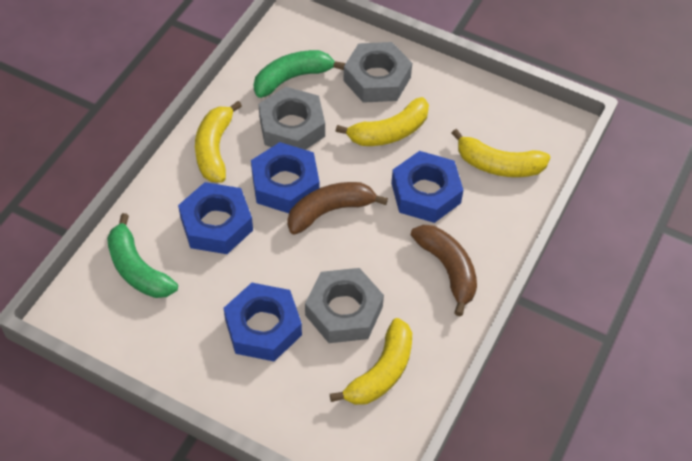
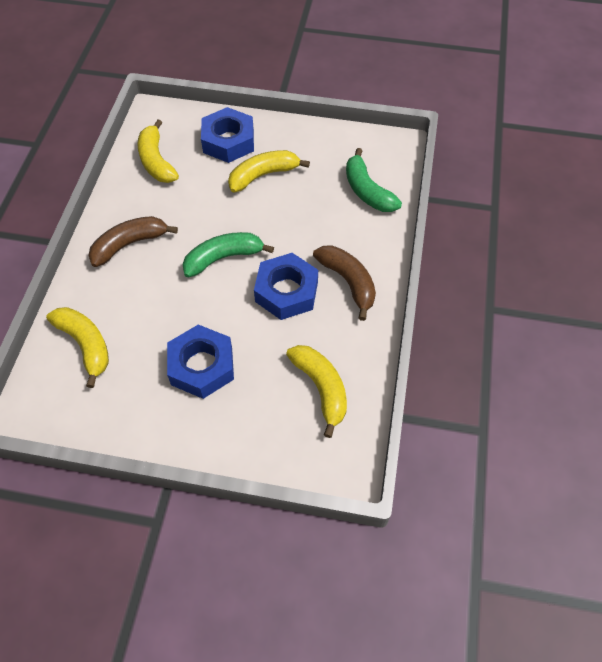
blue nut: [178,182,253,254] [224,283,302,361] [251,142,320,213] [391,151,463,223] = 4 -> [167,325,234,399] [201,107,254,163] [254,253,318,320] = 3
grey nut: [259,87,325,150] [305,268,384,343] [343,42,412,103] = 3 -> none = 0

